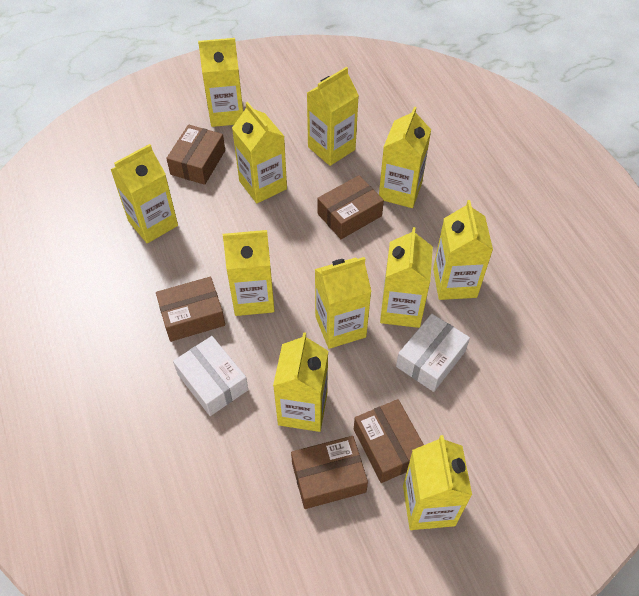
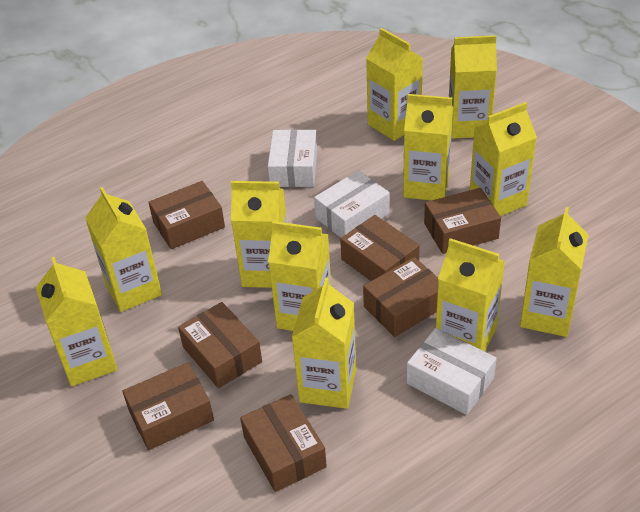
brown box: [156,276,225,342] [166,125,225,185] [291,436,368,509] [317,175,384,239] [354,399,424,483] = 5 -> [123,362,214,450] [148,181,225,249] [178,302,262,388] [240,394,327,492] [340,215,420,281] [363,257,438,337] [424,188,501,254] = 7
white box: [173,336,248,416] [396,314,470,392] = 2 -> [268,129,317,187] [314,170,390,238] [406,328,497,415] = 3

